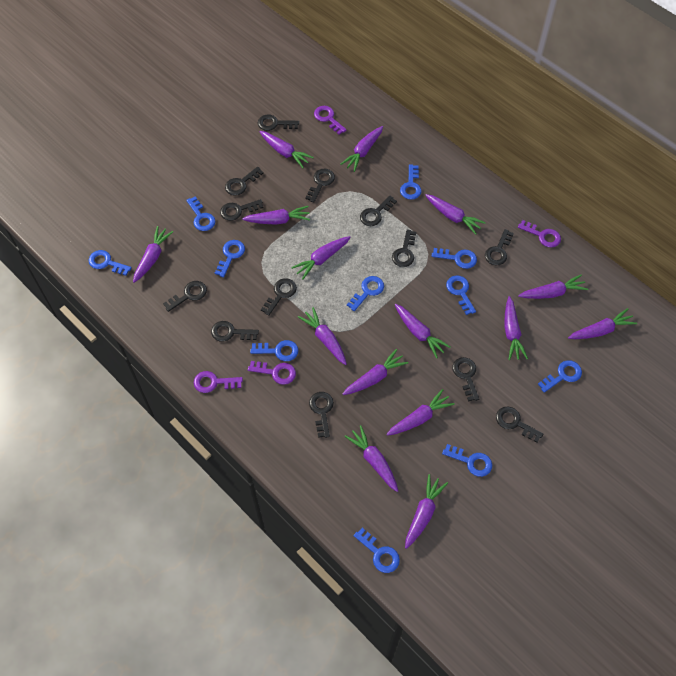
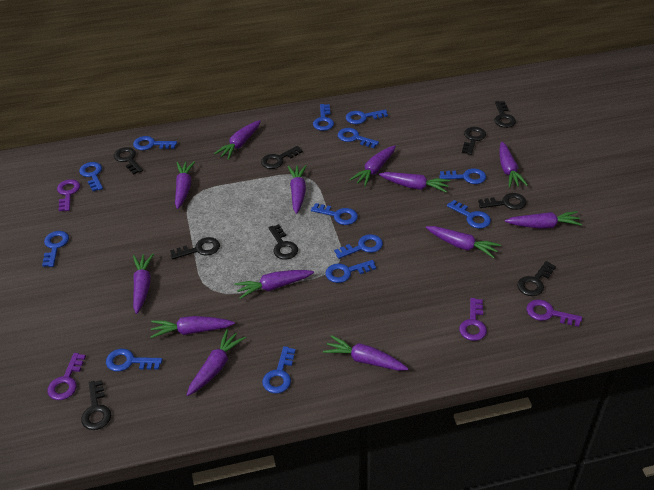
black key: [163,281,207,312] [211,321,259,342] [220,199,264,221] [225,167,264,196] [258,115,299,131] [261,278,297,316] [305,168,335,203] [309,392,334,438] [360,196,397,226] [392,229,416,267] [452,357,479,402] [485,229,514,266] [496,406,543,442] = 13 -> [81,380,111,430] [114,147,143,174] [170,237,220,259] [261,146,303,169] [269,224,298,260] [462,127,486,155] [478,193,527,210] [494,101,516,128] [517,261,556,296] = 9
blue key: [89,250,132,276] [186,196,216,231] [215,240,245,277] [250,340,299,361] [347,276,384,311] [354,528,400,573] [400,164,421,200] [432,248,477,269] [442,444,492,477] [446,275,476,315] [538,360,582,393] = 11 -> [42,231,69,267] [79,162,103,191] [106,349,163,372] [133,136,177,150] [262,346,296,393] [311,203,358,225] [313,104,334,131] [325,260,376,283] [334,234,383,259] [338,128,379,148] [346,110,388,124] [439,168,486,184] [447,200,491,228] = 13
purple carrot: [133,226,173,283] [242,206,310,225] [259,131,314,168] [291,236,351,280] [298,307,347,365] [340,126,383,172] [343,349,408,395] [344,425,398,492] [386,389,455,436] [395,304,450,358] [405,474,448,549] [425,194,486,235] [504,296,528,360] [518,274,588,299] [568,308,637,339] = 15 -> [133,254,154,314] [150,316,235,338] [175,161,195,209] [187,329,246,396] [214,120,261,160] [234,270,314,299] [288,165,306,214] [323,335,409,371] [350,146,396,187] [379,172,450,193] [426,226,501,258] [499,141,528,188] [505,211,582,229] = 13

